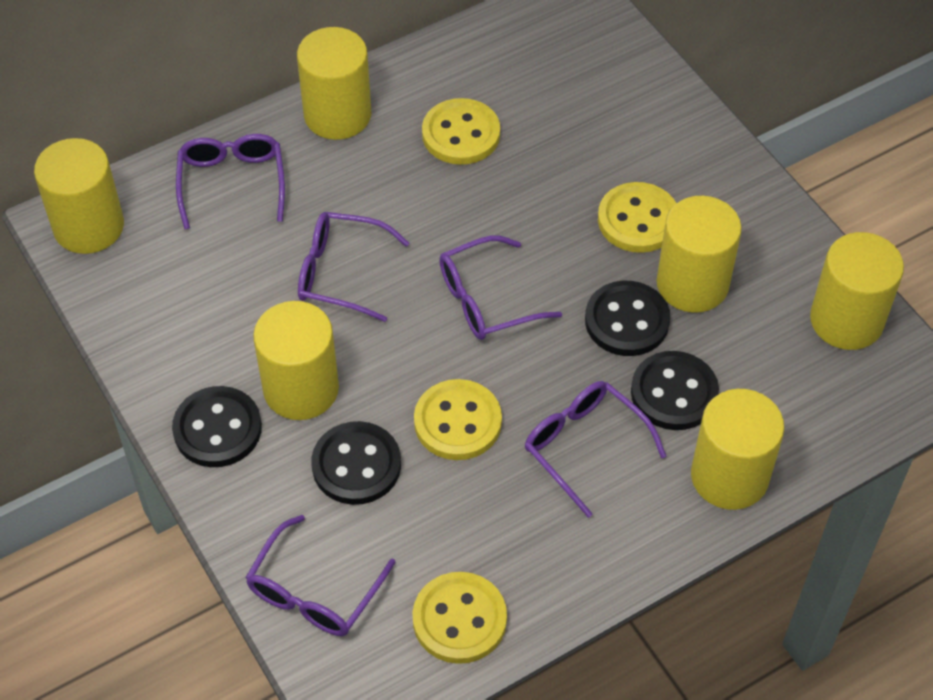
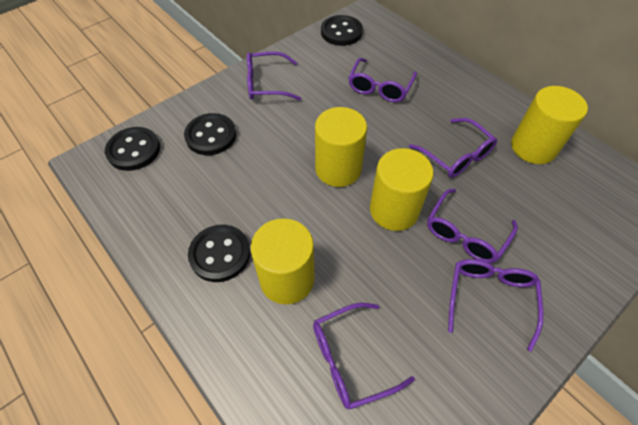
purple glasses: [176,134,285,230] [245,515,396,636] [298,212,409,322] [439,235,562,340] [525,381,667,518] = 5 -> [247,52,301,101] [313,303,415,409] [349,58,417,102] [409,118,497,178] [427,188,518,263] [448,259,543,352] = 6
yellow button: [412,572,507,664] [414,379,502,460] [422,98,500,165] [598,182,677,253] = 4 -> none = 0
yellow cylinder: [34,138,124,254] [253,301,339,420] [297,27,371,140] [657,196,742,313] [691,389,785,510] [810,232,904,350] = 6 -> [251,218,315,304] [315,107,367,187] [370,148,434,231] [511,86,588,164] = 4

